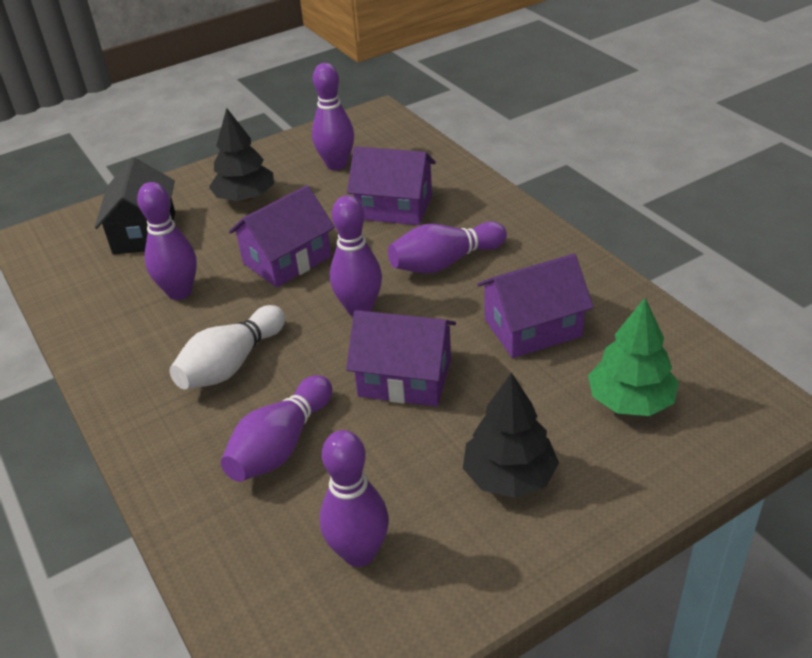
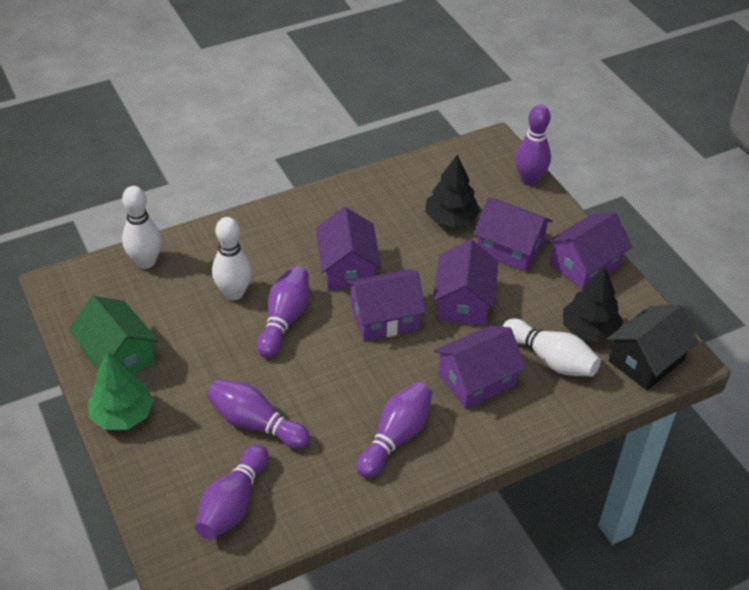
green house: none = 0 -> [69,296,159,374] = 1
purple bowling pin: [137,182,197,300] [221,375,332,482] [312,63,354,170] [320,430,389,567] [330,195,382,316] [388,221,507,273] = 6 -> [195,445,269,540] [207,379,310,449] [257,266,309,358] [356,382,432,478] [515,105,551,185] = 5
purple house: [229,185,335,287] [346,310,456,406] [347,146,436,225] [477,254,594,358] = 4 -> [316,207,381,290] [346,269,426,341] [433,240,498,326] [434,326,526,409] [473,197,553,272] [547,212,632,290] = 6
white bowling pin: [170,305,285,390] = 1 -> [122,186,162,269] [212,217,252,300] [503,318,601,377] = 3

